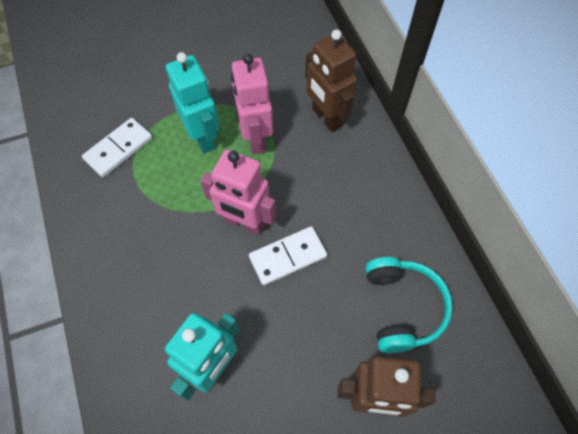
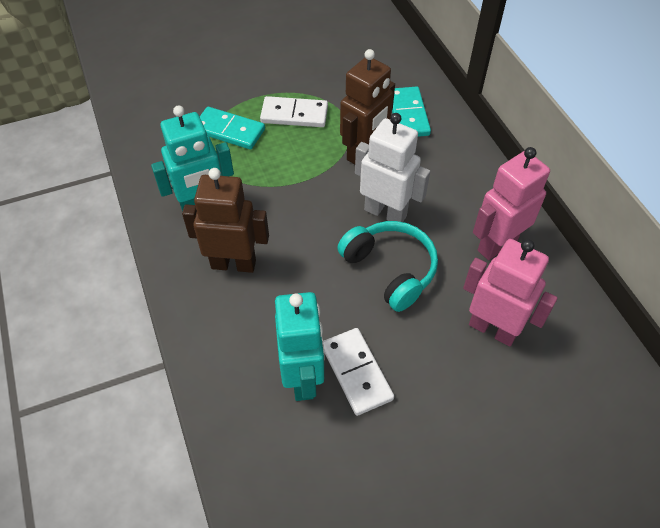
turquoise domino: none = 0 -> [200,107,265,150] [392,87,431,137] = 2
white robot: none = 0 -> [355,113,430,222] = 1

